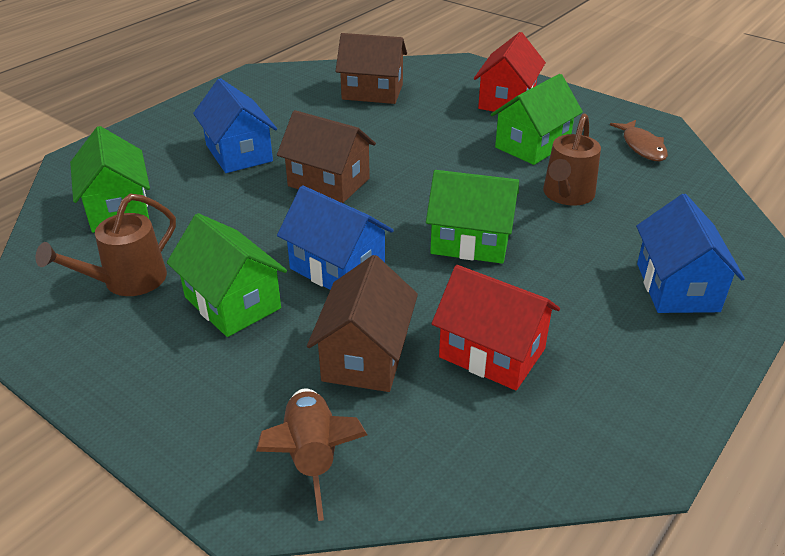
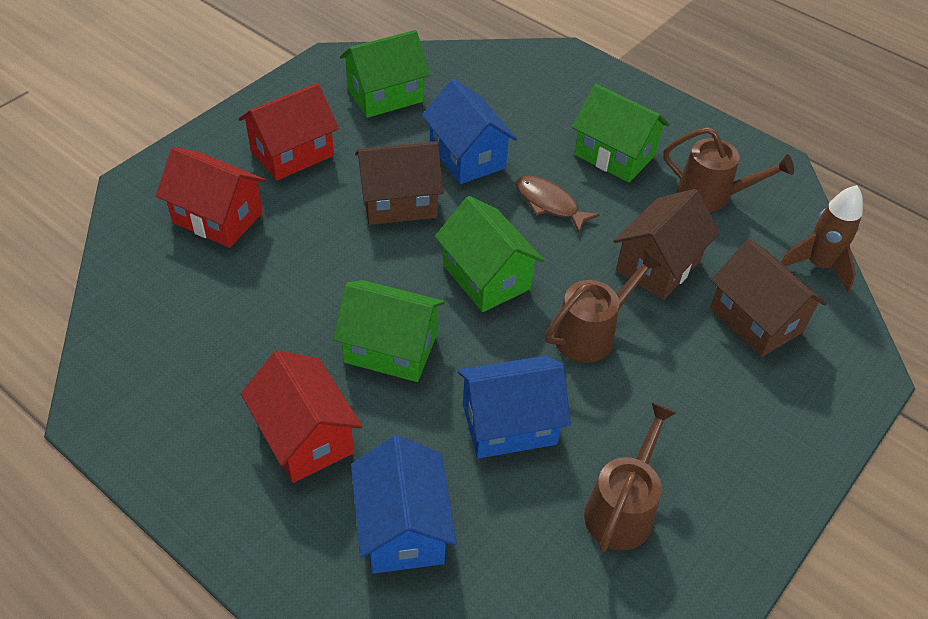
brown watering can: [36,194,176,296] [543,114,601,206] = 2 -> [545,251,662,363] [584,402,676,552] [663,127,794,212] = 3
red house: [432,265,560,390] [474,32,546,112] = 2 -> [156,147,266,248] [238,83,339,181] [240,350,362,483] = 3

